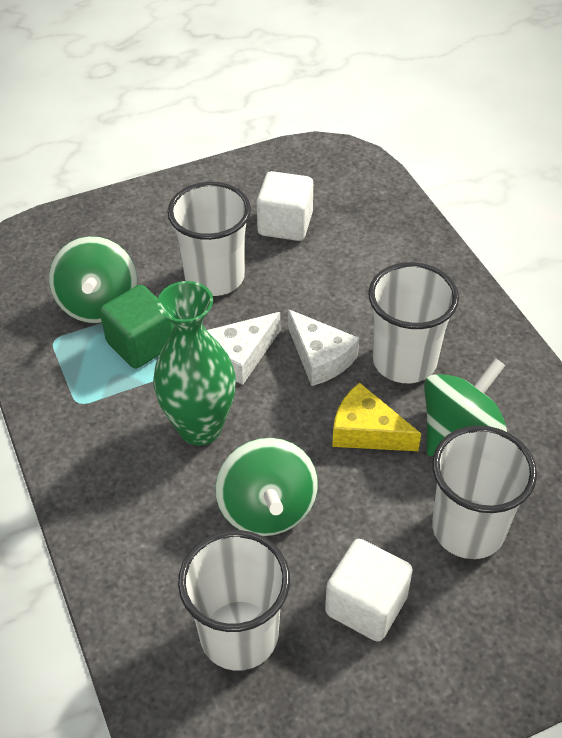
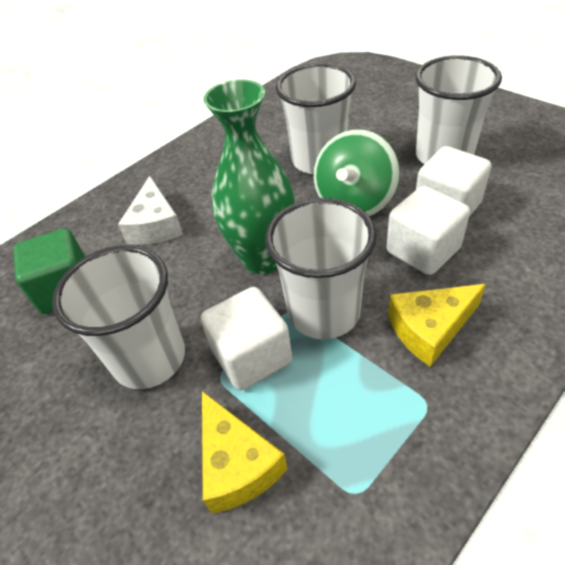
green spinning top: [49,236,137,323] [215,438,318,536] [424,358,507,456] = 3 -> [313,129,400,216] = 1
white cheese: [207,312,280,385] [288,309,359,386] = 2 -> [118,176,183,245] = 1
white cube: [256,171,313,241] [325,539,413,642] = 2 -> [201,287,292,390] [386,186,470,275] [416,146,491,217] = 3
yellow cheese: [332,383,421,451] = 1 -> [202,391,288,514] [388,284,486,367] = 2

